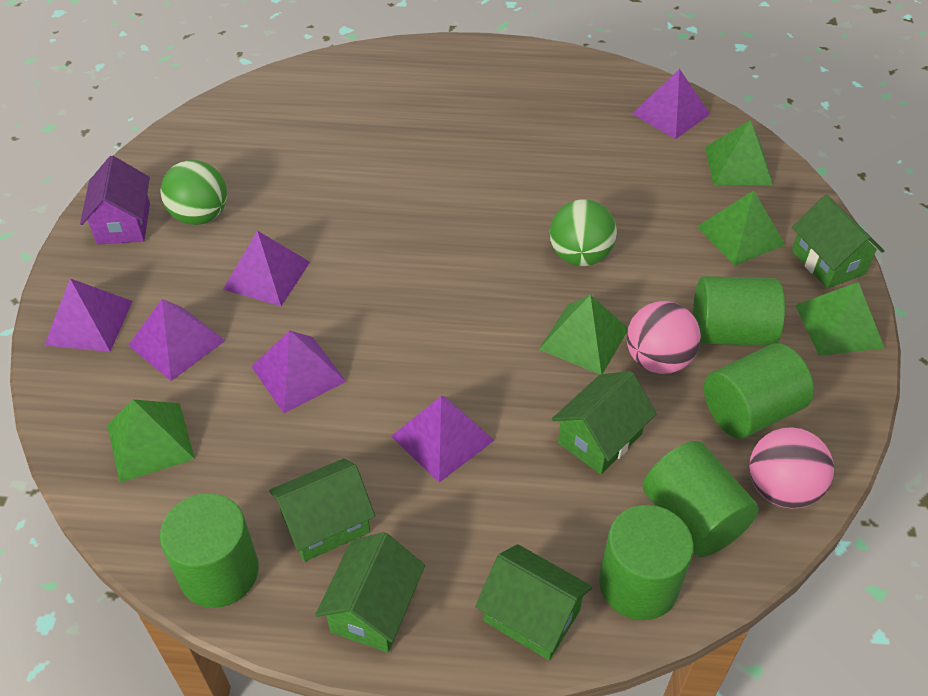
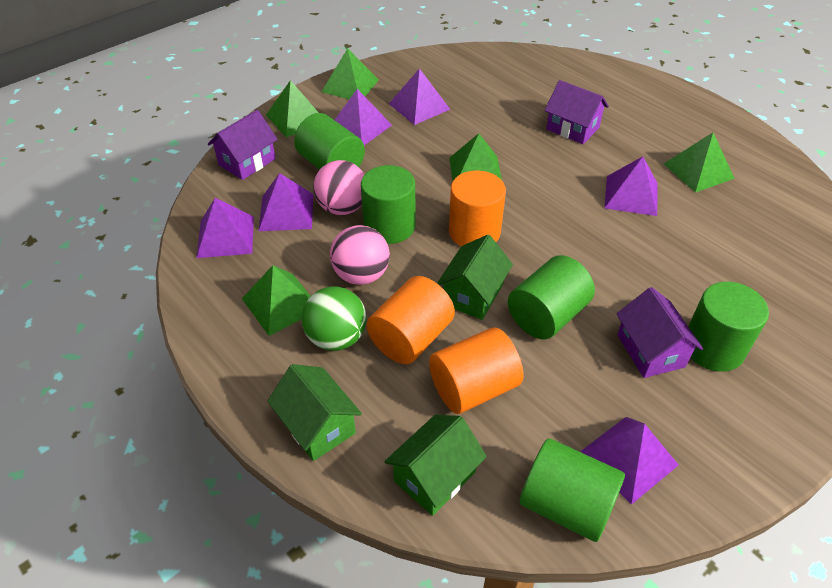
green ball: [161,160,227,225] [550,199,617,266] = 2 -> [302,286,367,351] = 1
green house: [269,458,375,562] [315,532,425,653] [475,544,593,660] [552,371,656,475] [792,195,884,289] = 5 -> [267,364,362,461] [384,415,487,516] [437,235,513,320] = 3
orange cylinder: none = 0 -> [367,276,455,364] [429,327,523,414] [449,170,506,246] = 3
purple house: [80,155,150,245] = 1 -> [208,110,278,180] [545,80,609,144] [616,287,703,378] = 3

